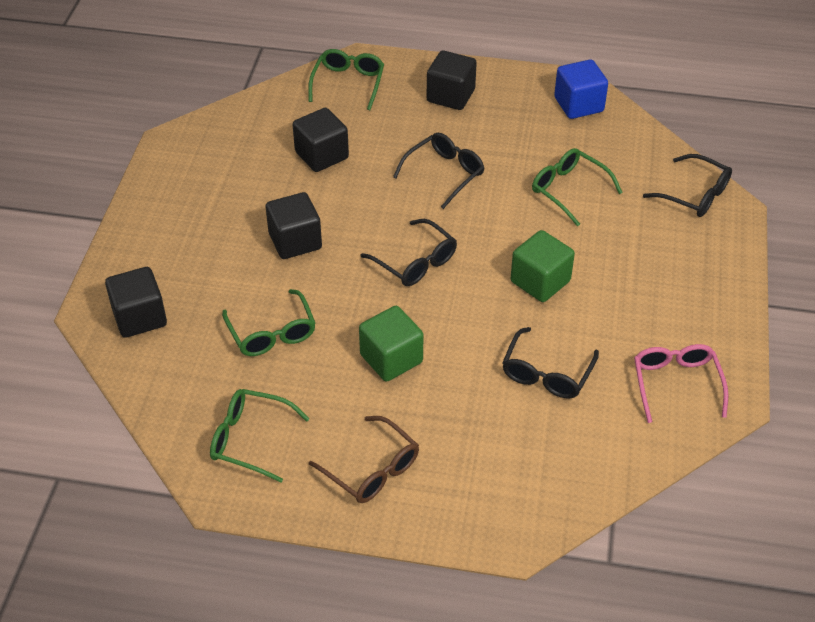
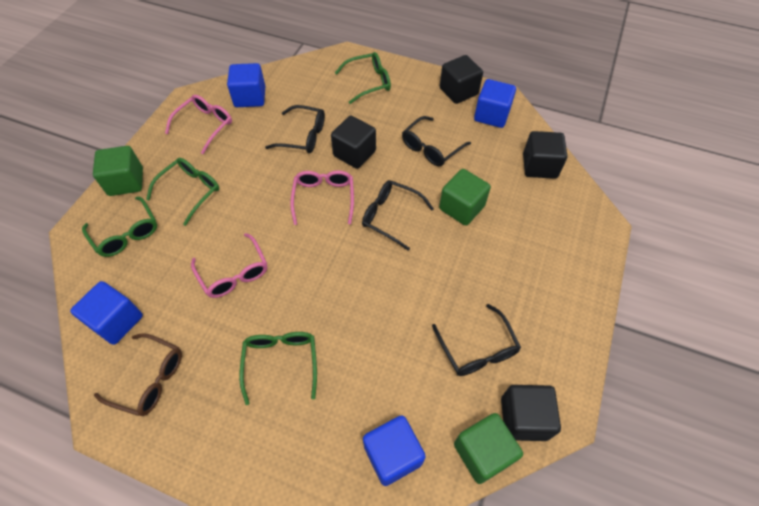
blue cube: [554,60,608,119] = 1 -> [70,281,143,345] [227,63,265,107] [363,415,426,486] [474,79,516,128] = 4
green cube: [359,306,424,382] [511,230,575,302] = 2 -> [93,146,143,196] [439,169,491,226] [454,413,523,484] = 3
pink glasses: [634,344,728,423] = 1 -> [165,95,232,154] [191,233,267,298] [290,170,354,225] = 3

